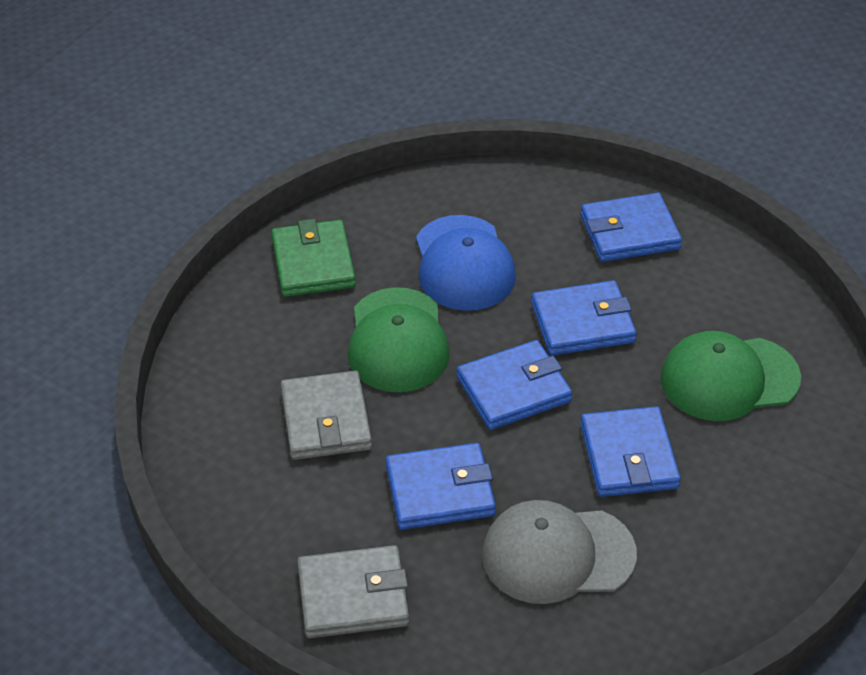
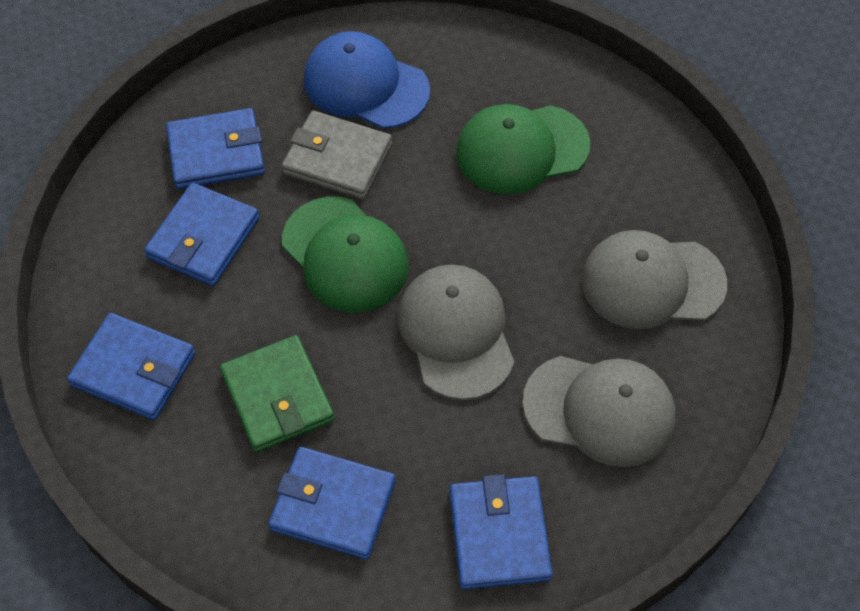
grey cap: [482,500,637,604] = 1 -> [397,265,514,400] [522,356,676,467] [581,230,727,329] = 3
grey wallet: [281,371,372,460] [297,545,409,638] = 2 -> [282,110,392,200] = 1

